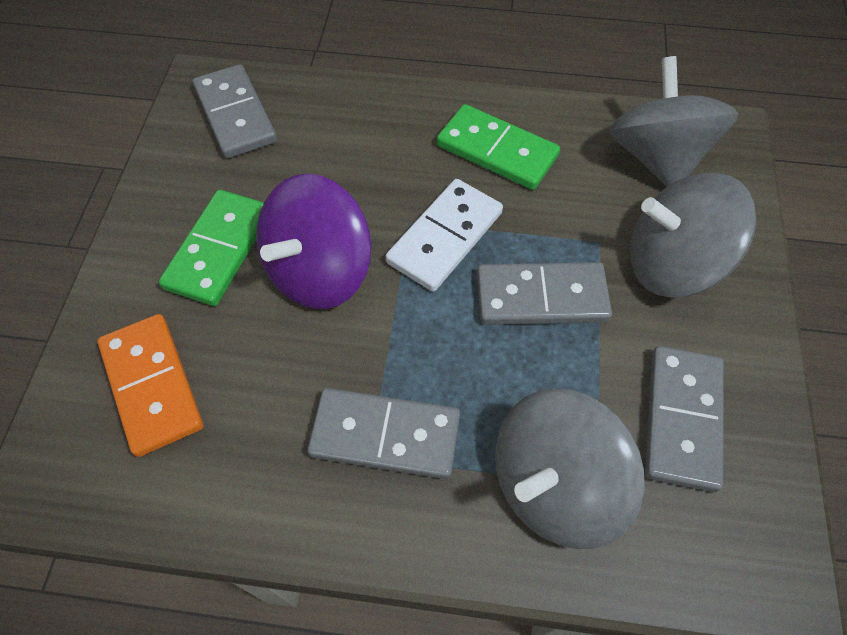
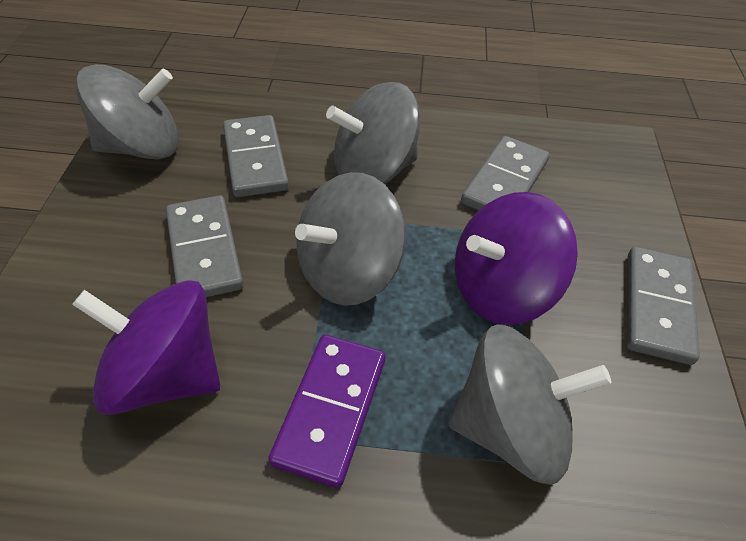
green domino: [159,190,264,306] [437,104,560,190] = 2 -> none = 0
grey spinning top: [495,388,645,549] [609,56,739,187] [630,173,756,297] = 3 -> [75,64,179,160] [295,172,406,306] [326,82,420,184] [449,325,611,485] = 4
orange domino: [97,314,203,457] = 1 -> none = 0
purple domino: none = 0 -> [268,335,386,488] = 1
purple spinning top: [256,174,372,309] = 1 -> [72,280,220,415] [455,192,578,325] = 2
white domino: [386,179,503,292] = 1 -> none = 0

